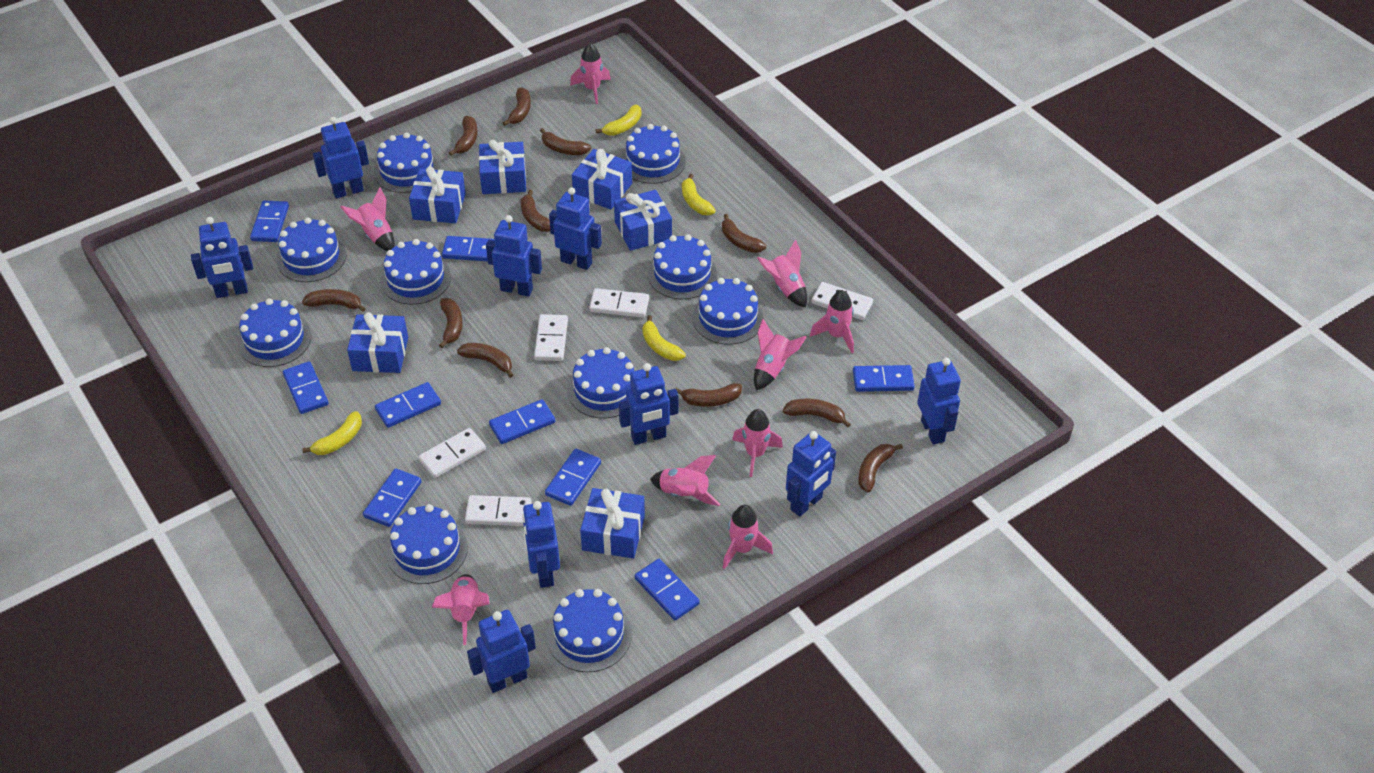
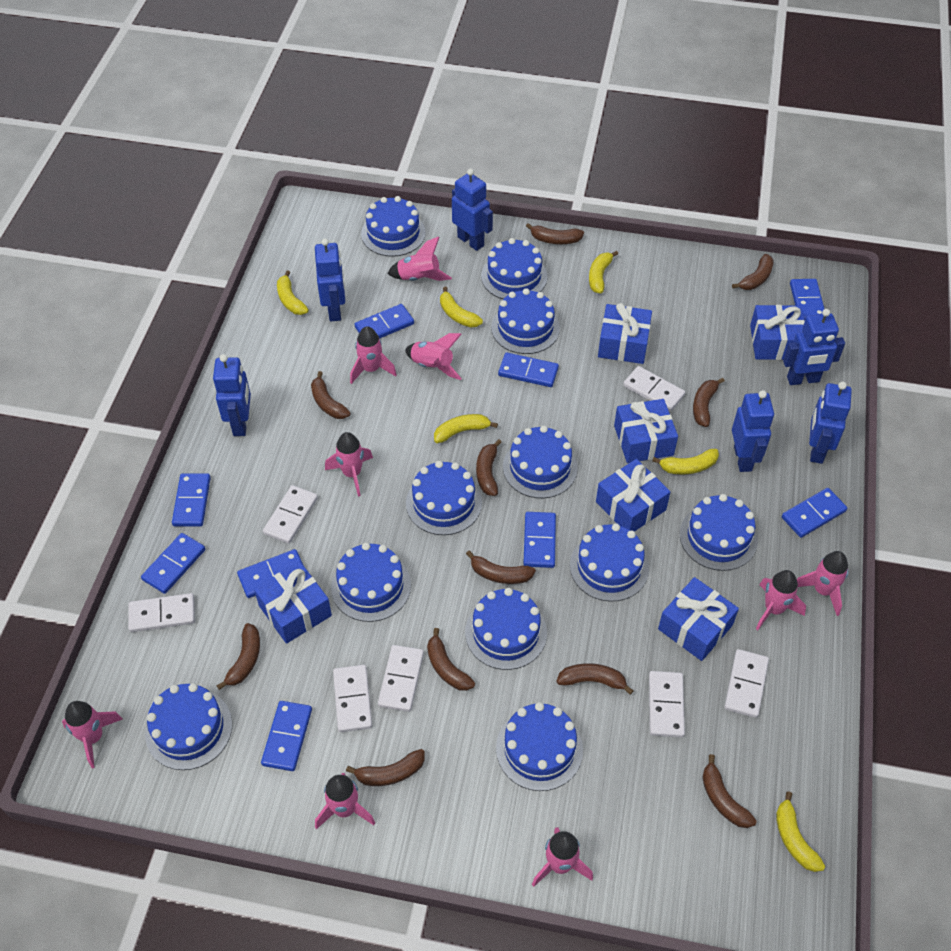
blue cake: [238,298,311,367] [276,218,346,282] [374,133,440,193] [380,239,451,305] [386,504,468,584] [547,589,632,672] [567,347,634,418] [621,124,686,184] [648,234,717,299] [692,278,764,345] = 10 -> [145,683,232,770] [331,542,411,622] [361,196,426,257] [406,461,482,535] [465,588,547,670] [481,238,547,299] [491,288,560,354] [496,702,583,791] [503,426,578,498] [570,523,649,602] [680,494,758,571] = 11
blue robot: [191,217,253,298] [313,117,369,198] [467,610,536,693] [486,215,542,297] [522,501,560,588] [549,187,602,270] [619,363,679,445] [786,431,836,517] [917,358,961,444] = 9 -> [213,354,251,436] [315,238,345,322] [452,168,493,251] [732,390,774,472] [783,309,845,385] [809,382,852,464] = 6
white domino: [419,428,486,478] [465,495,532,526] [534,314,568,361] [589,288,649,318] [811,282,873,320] = 5 -> [128,593,195,632] [263,485,318,544] [333,665,372,732] [378,645,424,712] [623,366,685,412] [649,671,685,738] [724,649,769,718] = 7
yellow banana: [302,411,362,455] [596,104,641,136] [642,315,686,361] [682,174,716,215] = 4 -> [277,270,309,315] [434,414,498,443] [440,287,483,328] [589,251,618,294] [652,449,719,475] [776,791,825,872] = 6

